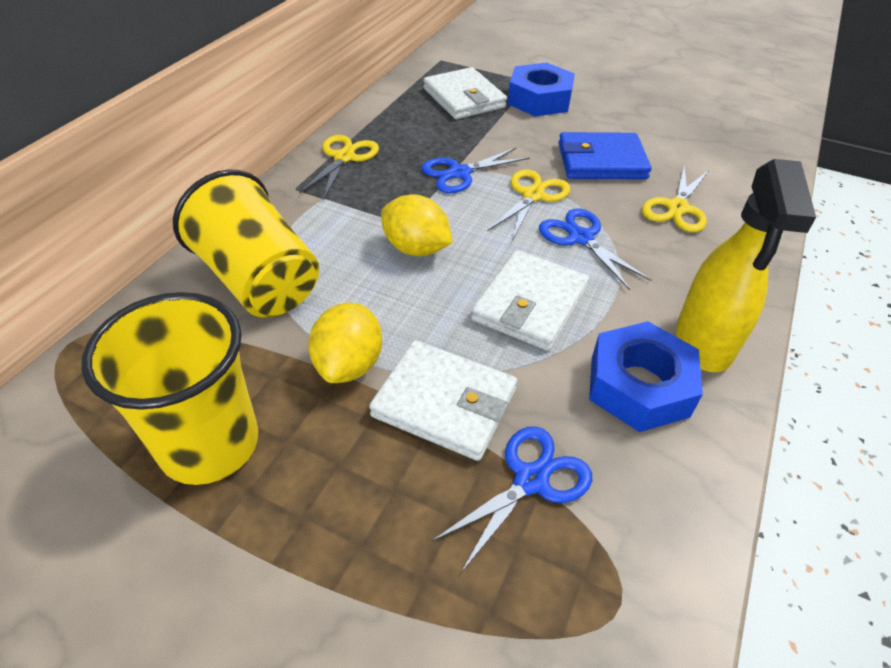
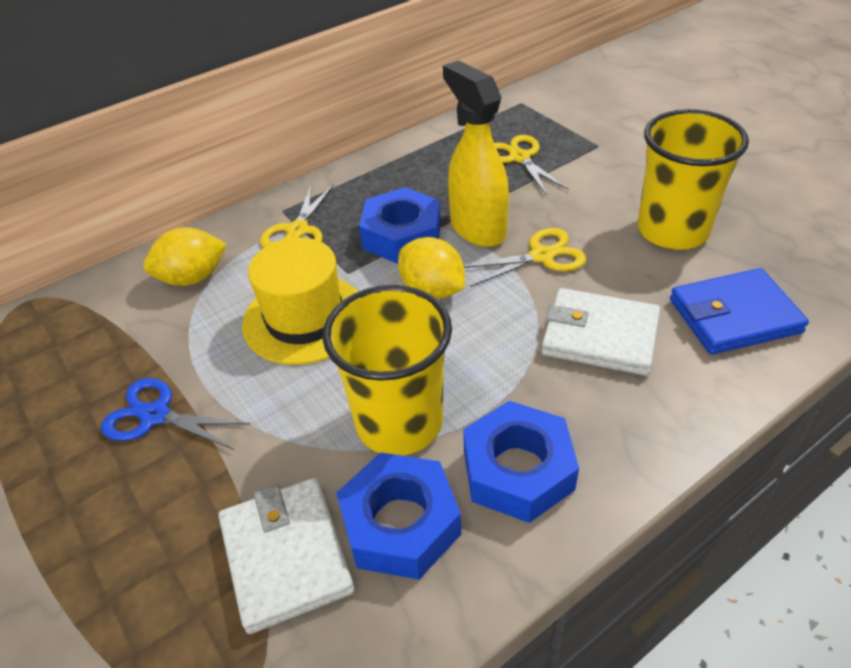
blue nut: [508,62,575,117] [589,321,703,432] = 2 -> [336,452,461,579] [359,187,441,264] [463,401,579,523] = 3
blue scissors: [421,147,530,193] [431,426,592,573] [539,208,651,290] = 3 -> [101,378,251,450] = 1
white wallet: [369,340,517,461] [424,67,507,119] [471,250,589,351] = 3 -> [218,478,354,634] [541,288,660,376] = 2
yellow hat: none = 0 -> [242,237,358,365] = 1

